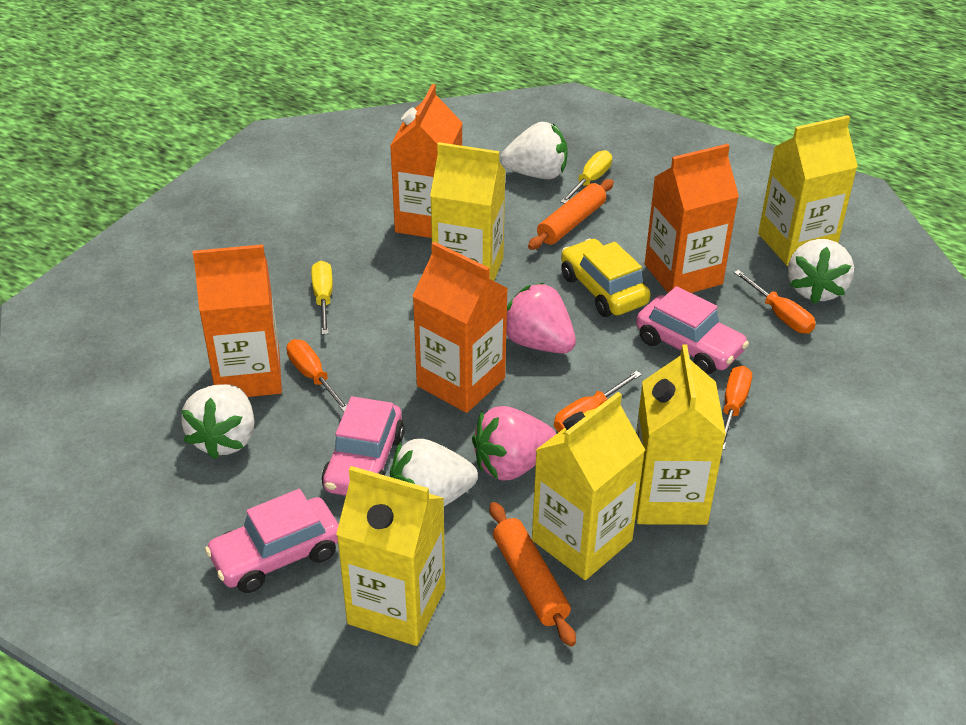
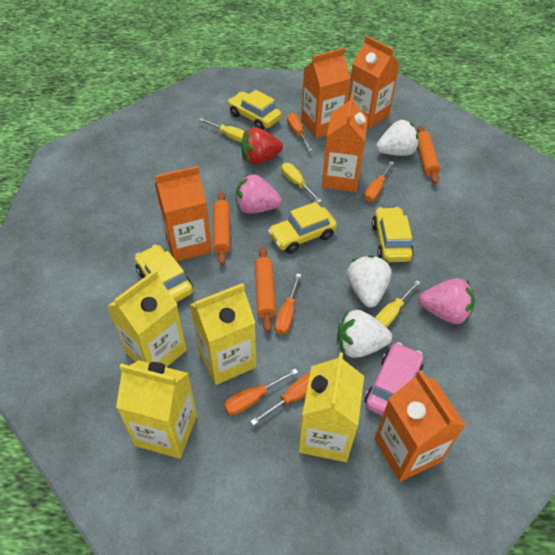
orange carton: [193,244,282,397] [390,84,462,238] [412,242,508,413] [645,144,739,293] = 4 -> [155,166,212,262] [301,48,350,138] [322,94,368,192] [348,36,400,129] [375,370,466,482] = 5
orange rolling pin: [490,502,576,646] [528,179,614,250] = 2 -> [213,192,230,265] [255,247,276,332] [417,126,440,184] = 3
orange screwdriver: [287,339,347,412] [554,371,642,433] [722,366,752,450] [734,270,816,334] = 4 -> [224,368,298,415] [250,373,310,426] [275,274,301,335] [287,113,313,151] [364,161,394,202] = 5
pink car: [205,489,339,593] [322,396,405,496] [636,286,749,374] = 3 -> [365,342,423,416] = 1
red strawberry: none = 0 -> [241,127,283,165] = 1
white strawberry: [181,384,255,459] [390,439,478,506] [500,122,568,179] [788,239,854,304] = 4 -> [337,310,392,358] [347,255,392,307] [376,120,419,156] = 3
yellow car: [561,239,650,317] = 1 -> [135,245,193,302] [228,90,282,130] [268,202,337,254] [372,207,414,262] = 4
yellow carton: [336,466,445,646] [430,142,506,281] [532,392,645,580] [636,344,726,525] [758,115,858,266] = 5 -> [108,270,186,367] [116,360,197,459] [190,283,256,385] [298,353,364,462] = 4
yellow screwdriver: [311,261,333,335] [560,150,612,204] = 2 -> [199,118,244,142] [282,163,322,203] [375,280,420,328] = 3

